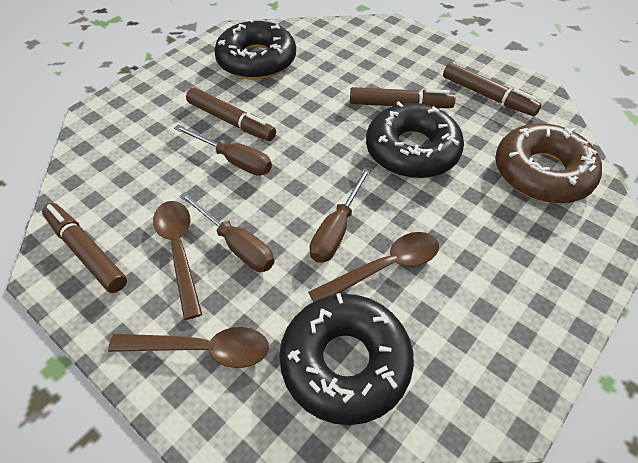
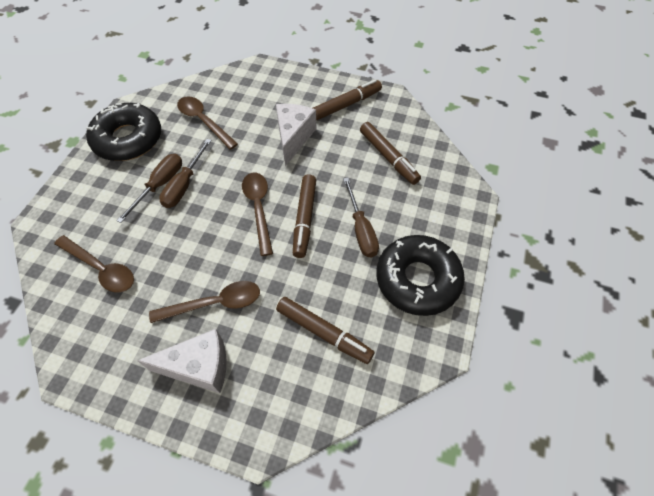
black donut: [214,18,296,80] [279,293,414,425] [366,101,464,178] = 3 -> [86,103,161,161] [377,235,465,316] = 2
brown donut: [495,123,602,204] = 1 -> none = 0
brown spoon: [108,327,269,368] [153,201,202,320] [308,232,439,302] = 3 -> [54,235,134,293] [149,281,260,323] [177,96,238,150] [242,173,273,256] = 4
white cheese: none = 0 -> [137,329,227,393] [276,104,316,166] = 2

